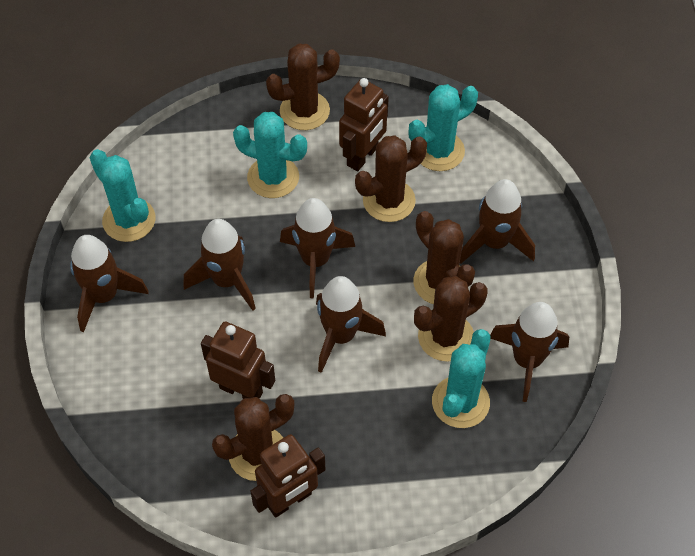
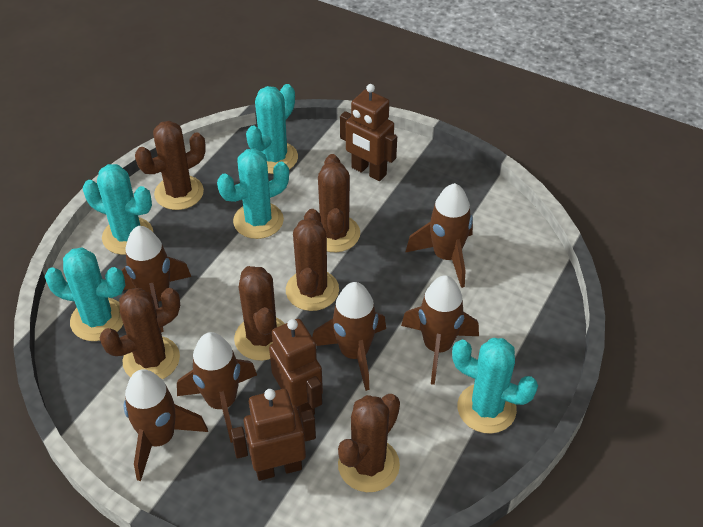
brown cactus: [212,394,294,481] [266,43,340,130] [355,135,427,222] [413,211,475,304] [414,276,488,362] = 5 -> [100,288,180,379] [135,121,206,210] [234,266,285,361] [286,209,339,311] [318,154,360,252] [338,394,400,492] = 6
turquoise cactus: [90,149,156,242] [233,112,307,198] [409,84,478,171] [432,329,490,428] = 4 -> [45,247,125,341] [83,164,154,255] [217,149,289,239] [246,84,298,174] [452,338,538,434] = 5

